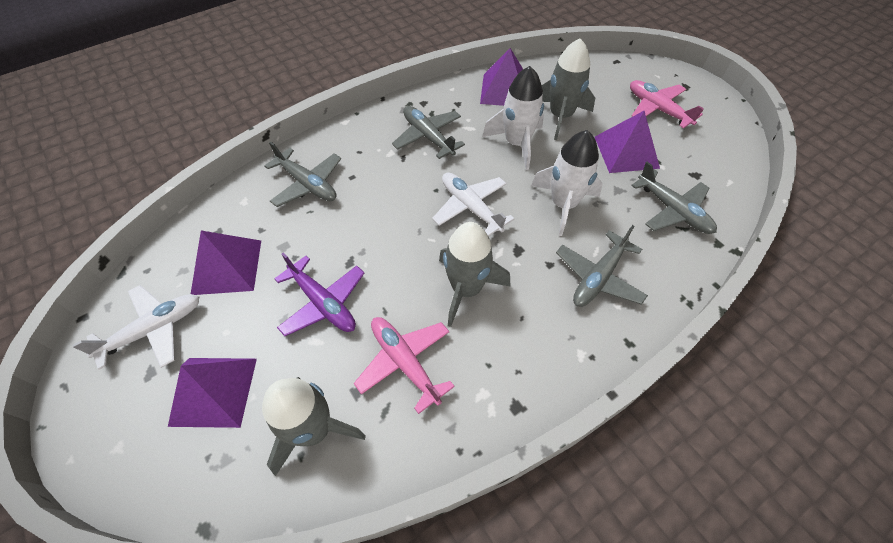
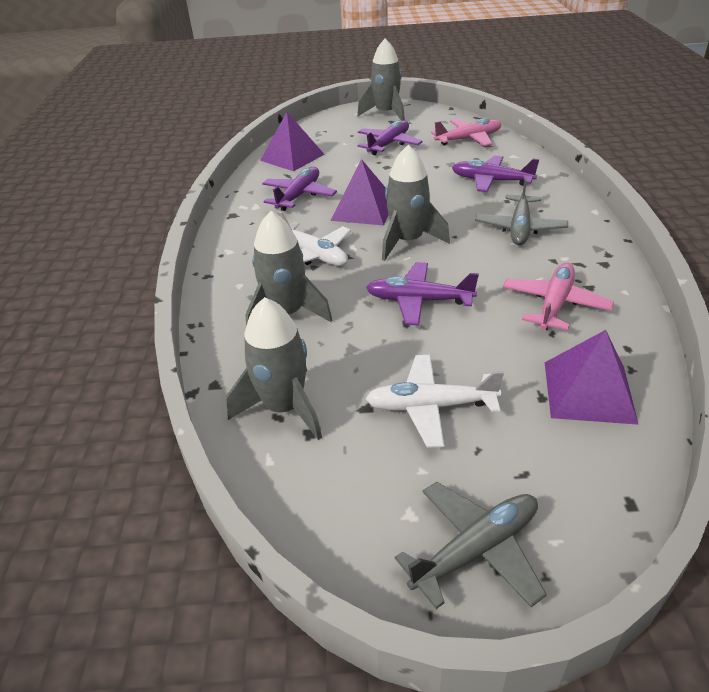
grey plane: [264,142,341,207] [392,106,465,159] [556,225,648,307] [631,162,717,234] = 4 -> [395,482,547,609] [475,178,568,245] = 2
grey rocket: [262,377,366,476] [439,222,511,327] [541,38,595,140] = 3 -> [226,297,322,440] [245,211,332,326] [357,39,405,121] [382,145,450,261] = 4
purple plane: [274,253,364,336] = 1 -> [262,167,337,211] [357,120,423,155] [366,262,479,325] [452,156,539,192] = 4
purple pyramid: [168,358,257,428] [191,230,261,295] [480,48,523,106] [595,111,660,173] = 4 -> [260,112,325,171] [331,159,389,225] [545,330,639,425] = 3
white rocket: [482,66,544,170] [531,130,603,236] = 2 -> none = 0

